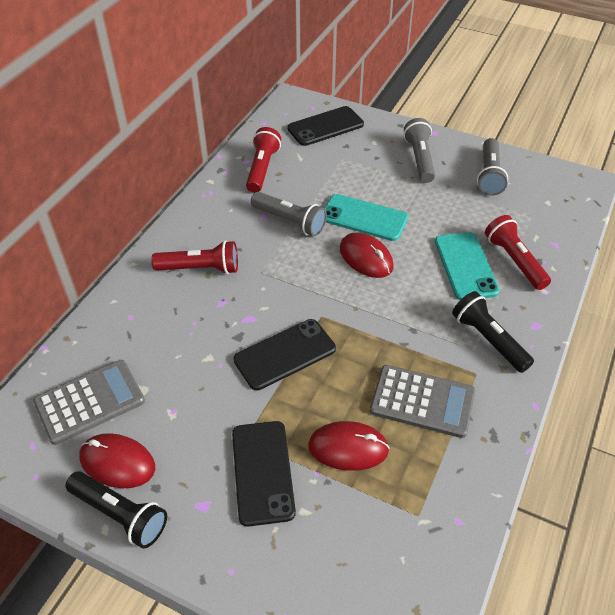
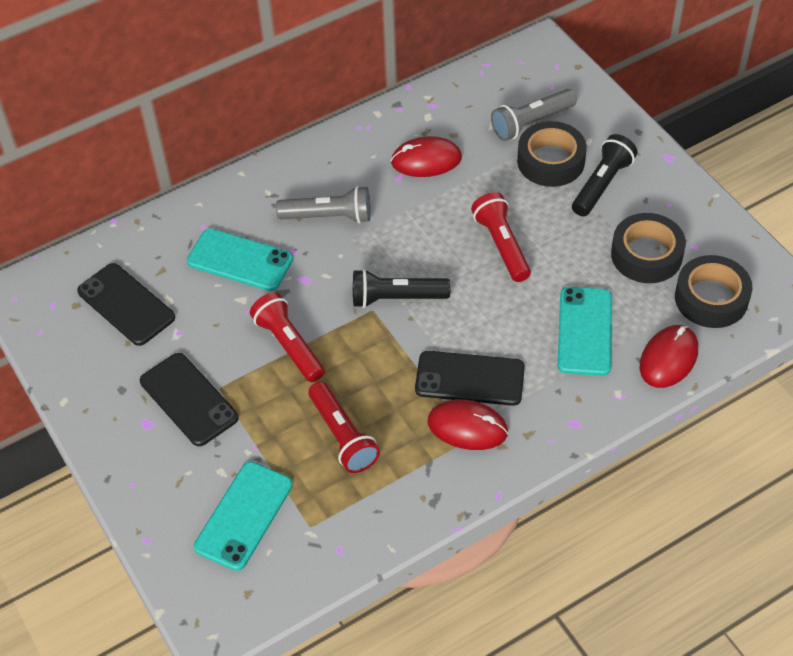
black tape: none = 0 -> [517,121,587,187] [611,213,686,283] [675,255,753,328] = 3
grey calculator: [33,360,145,445] [370,365,475,438] = 2 -> none = 0
grey flashlight: [251,192,327,236] [404,118,435,183] [477,138,508,196] = 3 -> [276,186,371,224] [491,89,577,141] = 2
turquoise phone: [325,194,408,241] [435,232,500,300] = 2 -> [187,228,293,291] [194,462,293,571] [558,287,612,376] = 3

